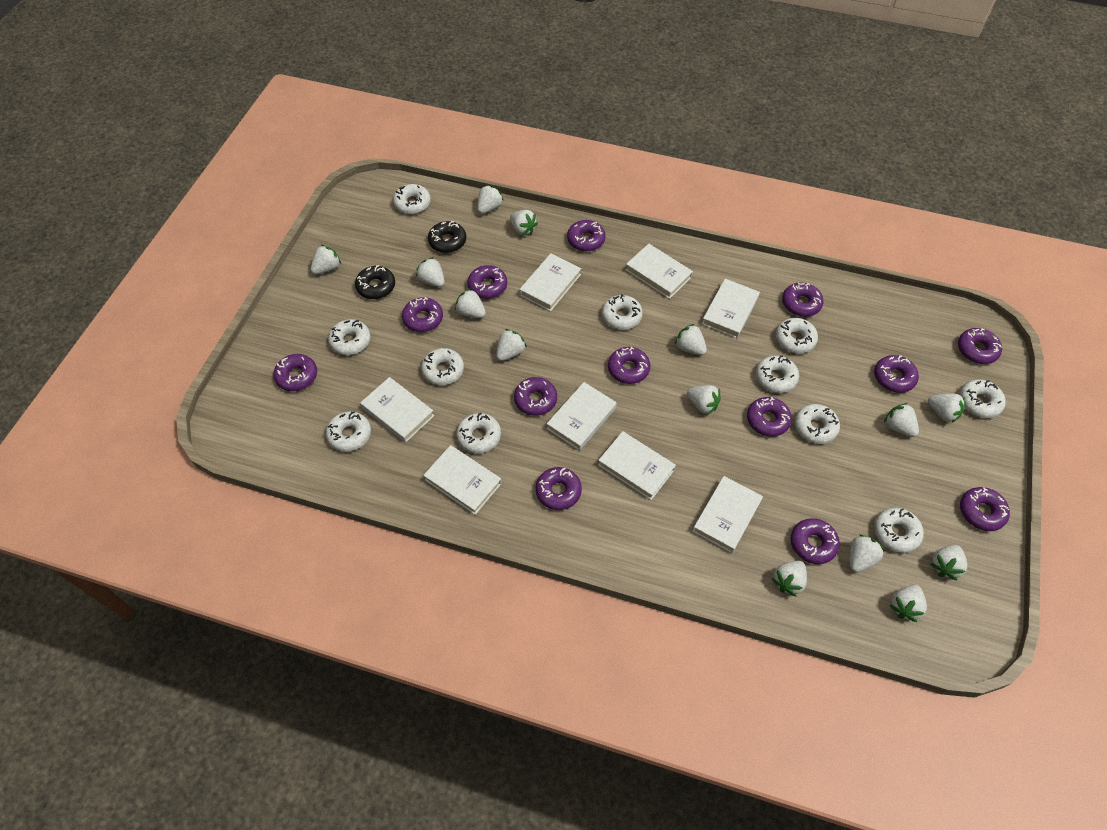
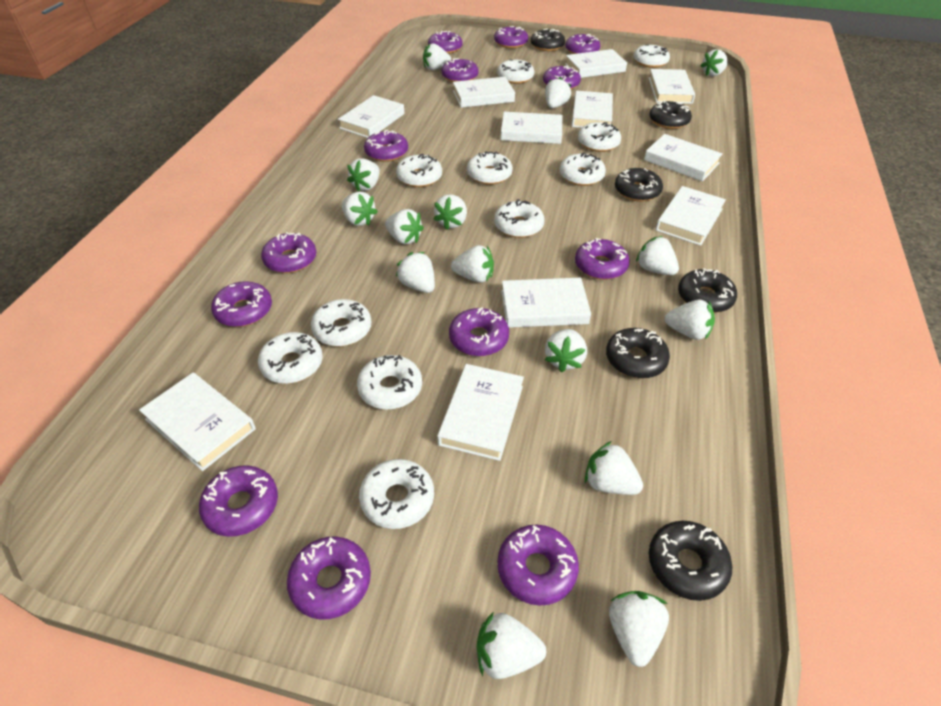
black donut: [355,265,395,299] [428,221,466,253] = 2 -> [531,29,565,51] [606,328,670,378] [615,168,663,202] [649,100,692,129] [649,521,732,601] [678,268,737,313] = 6
white book: [360,377,434,443] [423,445,502,515] [519,253,581,311] [547,382,617,451] [598,431,676,500] [626,244,693,299] [692,476,763,553] [702,279,760,338] = 8 -> [139,373,256,471] [338,95,404,138] [437,364,524,461] [453,77,515,108] [501,112,562,144] [501,278,591,328] [565,49,627,78] [572,91,613,128] [644,134,723,181] [649,69,695,104] [656,186,726,246] = 11
white strawberry: [311,245,341,274] [416,257,445,287] [455,288,486,318] [477,185,504,214] [496,329,527,361] [510,210,538,235] [675,324,707,355] [687,385,721,415] [772,561,807,597] [850,534,885,572] [884,403,919,437] [889,585,927,622] [928,394,965,423] [931,545,967,580] = 14 -> [342,192,378,226] [347,158,380,192] [385,209,424,244] [396,252,435,293] [423,43,451,70] [434,194,467,230] [451,245,494,283] [477,611,546,679] [545,77,571,108] [545,329,587,372] [585,441,643,495] [609,591,669,667] [636,236,679,275] [664,300,715,340] [700,49,728,76] = 15

